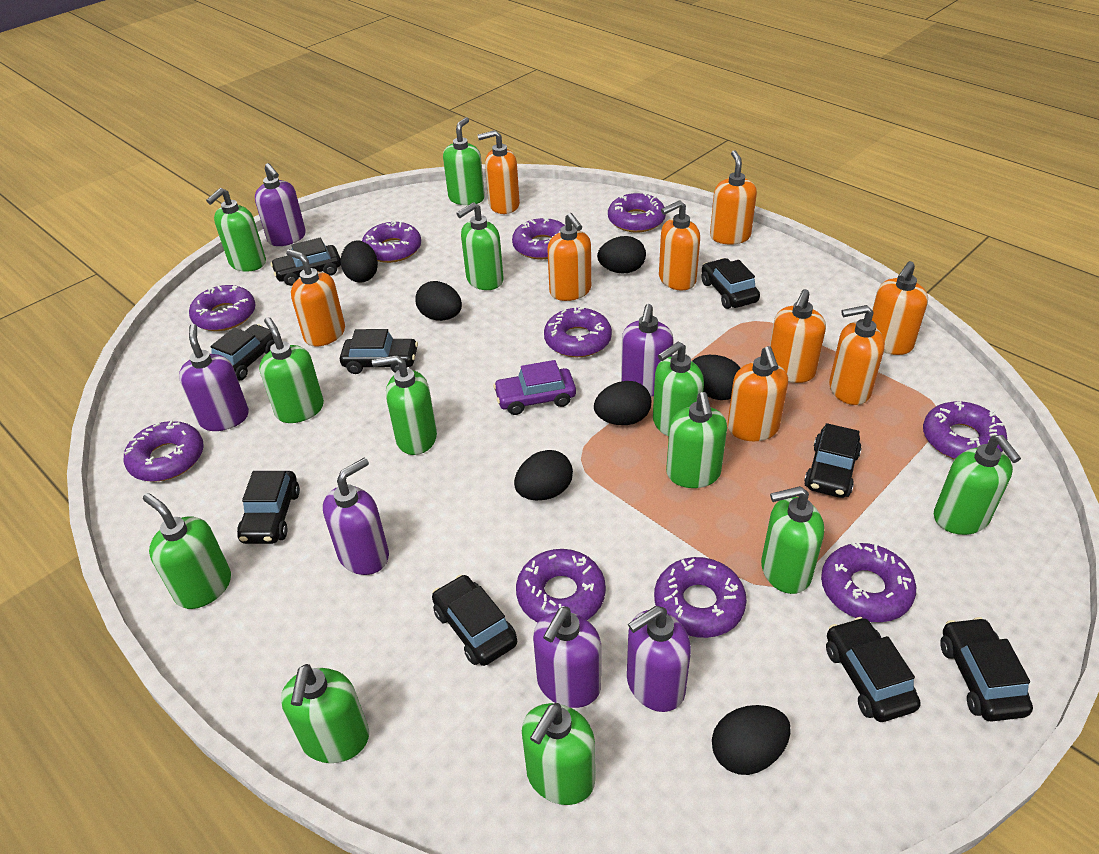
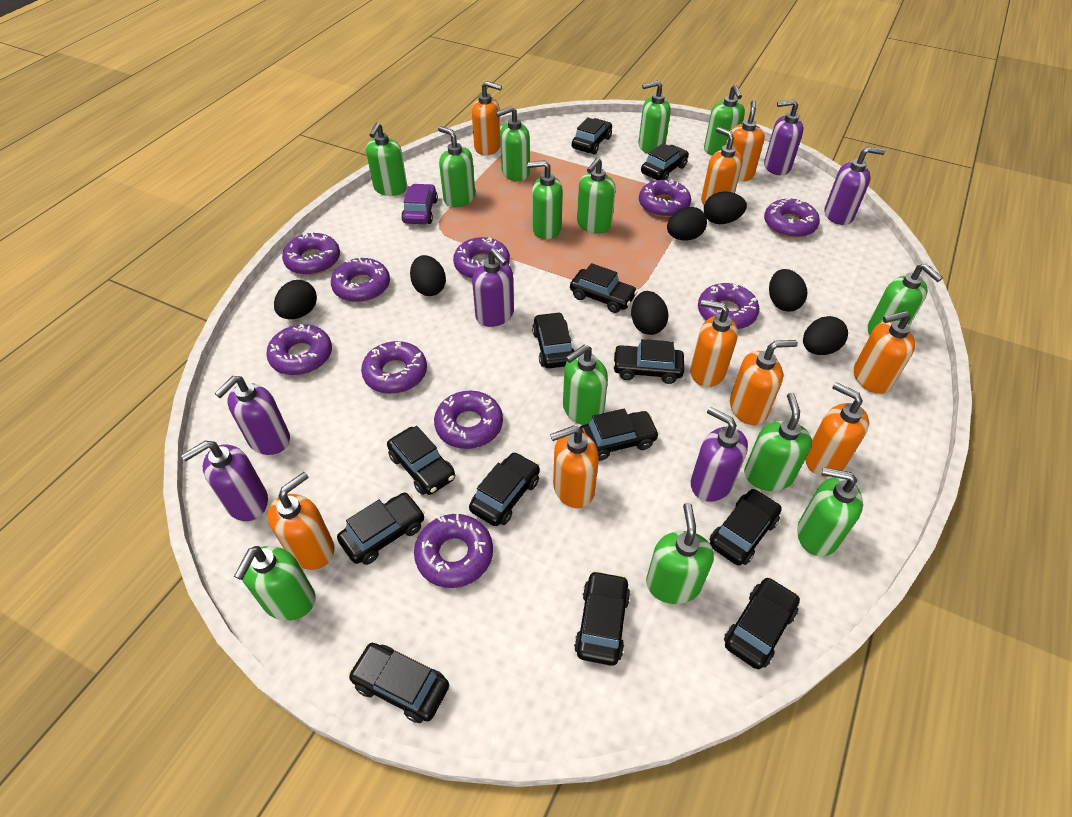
black car: [211,324,275,381] [237,471,300,544] [270,238,341,286] [340,329,418,374] [432,575,517,666] [701,258,760,309] [804,423,862,498] [826,617,921,722] [940,617,1033,722] = 9 -> [337,493,425,565] [348,643,449,723] [387,426,455,495] [469,452,540,526] [532,312,574,368] [570,263,638,313] [572,117,612,154] [574,570,630,666] [580,409,659,461] [613,339,684,384] [641,143,689,180] [710,489,782,566] [724,577,800,669] = 13
green soap dispenser: [143,493,231,609] [206,188,266,272] [259,317,324,423] [281,664,369,763] [372,355,437,455] [443,117,485,205] [456,202,503,290] [522,703,595,805] [653,342,704,437] [666,392,727,488] [761,486,824,594] [934,435,1021,535] = 12 -> [234,546,316,621] [366,122,407,196] [438,126,475,207] [496,106,530,181] [527,160,563,240] [563,344,608,425] [577,158,616,233] [638,80,671,154] [646,503,714,604] [704,85,745,155] [744,393,812,491] [797,467,863,557] [868,263,943,335] = 13

